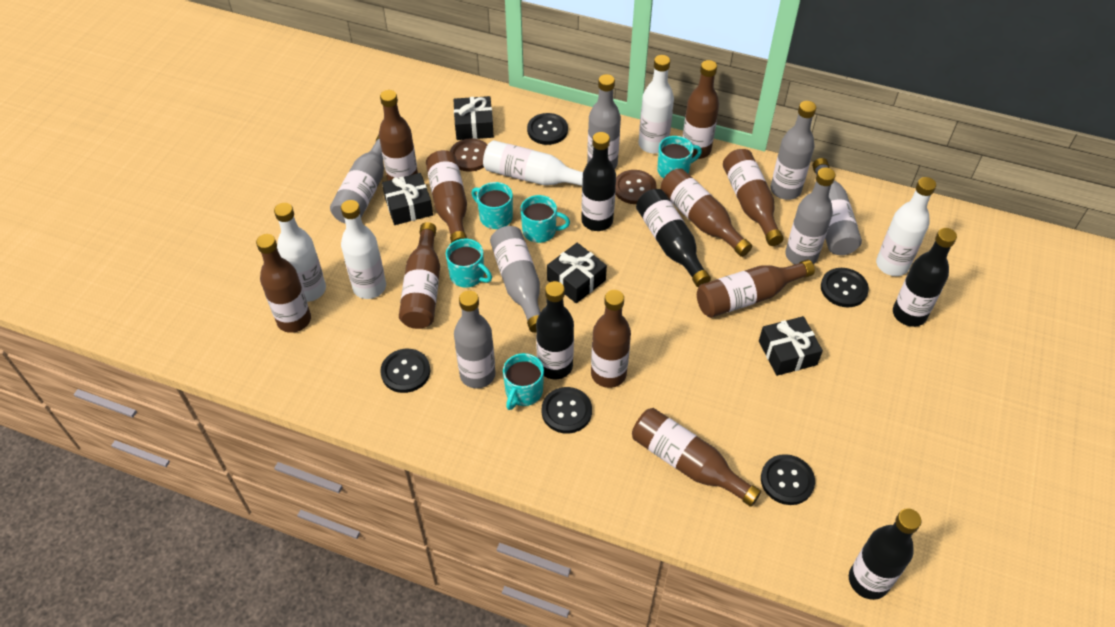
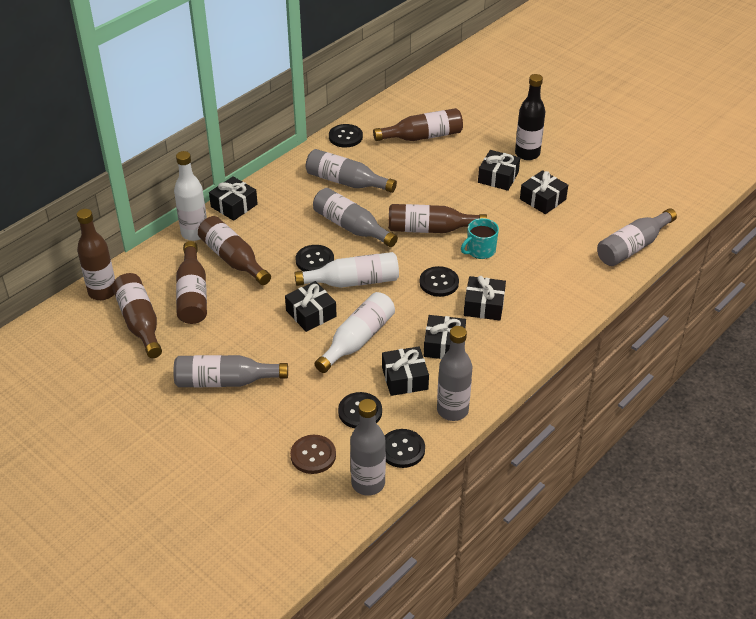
black bottle: [536,281,574,379] [581,132,616,231] [636,189,711,287] [849,508,921,600] [893,228,957,327] = 5 -> [515,74,545,160] = 1
black gift: [382,173,433,225] [453,96,494,140] [547,243,607,303] [759,316,823,376] = 4 -> [209,176,258,221] [285,281,337,332] [382,346,429,396] [424,315,466,359] [464,276,506,321] [478,150,520,191] [520,170,568,214] = 7
brown bottle: [256,234,311,333] [379,90,418,181] [399,222,440,329] [426,150,467,243] [591,290,631,388] [632,408,761,507] [660,168,752,257] [683,60,719,159] [697,260,815,318] [723,149,783,246] = 10 -> [77,209,115,300] [112,273,162,358] [176,241,207,324] [198,216,271,285] [373,108,463,141] [388,204,487,233] = 6
brown button: [450,138,488,171] [615,170,657,204] = 2 -> [290,435,336,474] = 1
grey bottle: [330,135,384,224] [454,290,496,389] [490,226,541,333] [587,74,621,169] [771,101,816,200] [785,167,835,264] [812,158,862,255] = 7 -> [174,355,288,387] [306,149,397,193] [313,188,398,247] [350,399,386,496] [437,326,472,421] [597,208,677,266] = 6
turquoise mug: [446,238,492,288] [471,182,513,229] [503,353,544,410] [521,195,570,243] [657,136,702,178] = 5 -> [461,218,499,259] = 1
white bottle: [274,203,326,302] [341,200,386,299] [483,140,583,186] [639,55,674,153] [876,177,936,276] = 5 -> [174,151,207,241] [295,252,399,288] [314,292,395,373] = 3

